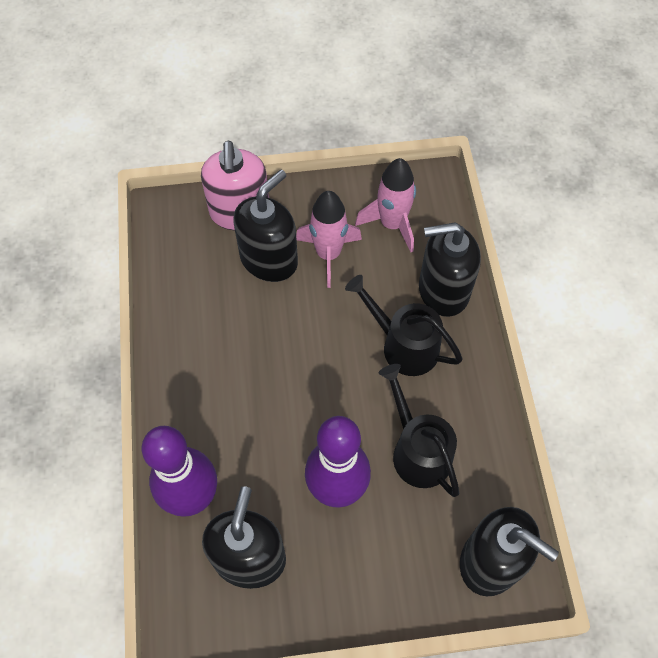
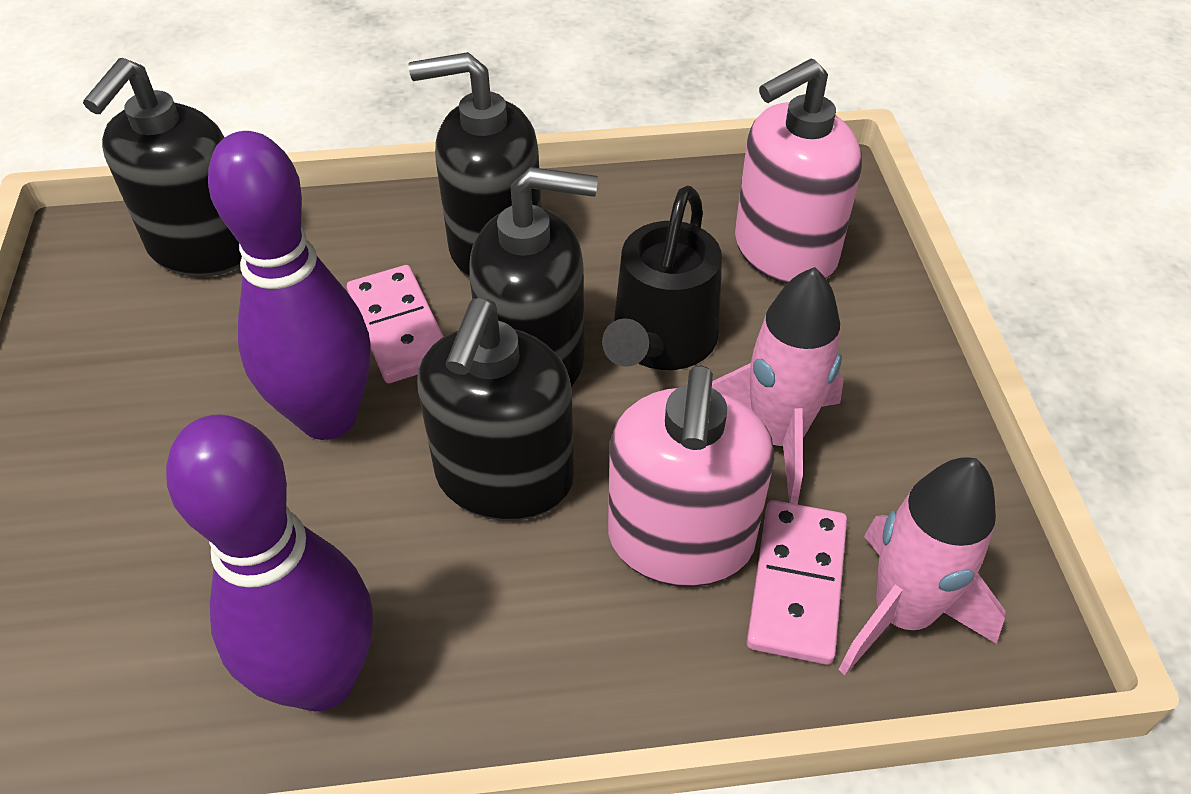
black watering can: [345,275,463,376] [378,364,459,497] = 2 -> [602,185,722,370] = 1
pink domino: none = 0 -> [347,265,444,383] [747,500,847,665] = 2
pink soap dispenser: [201,141,269,231] = 1 -> [608,365,775,587] [735,59,862,284] = 2

